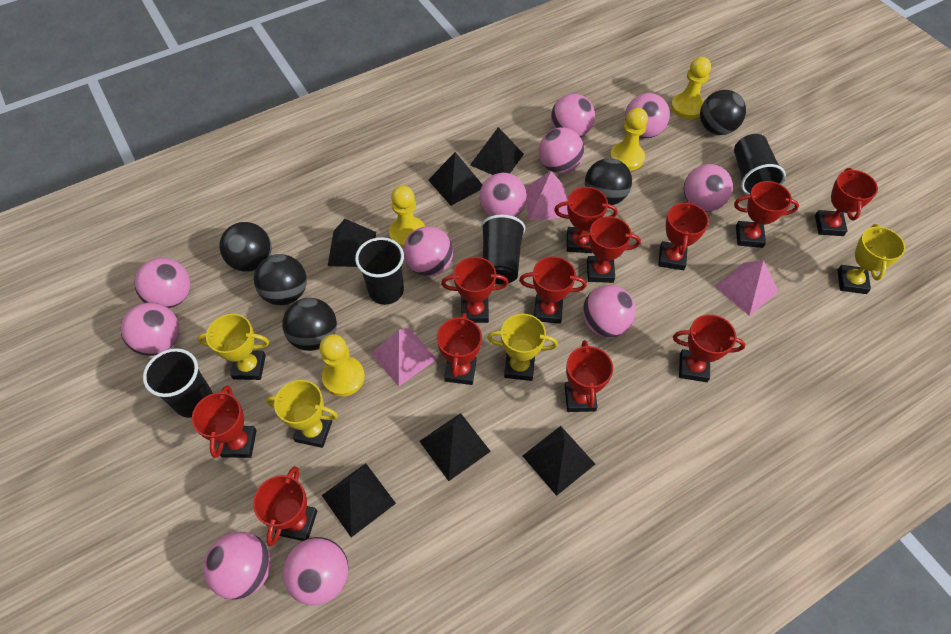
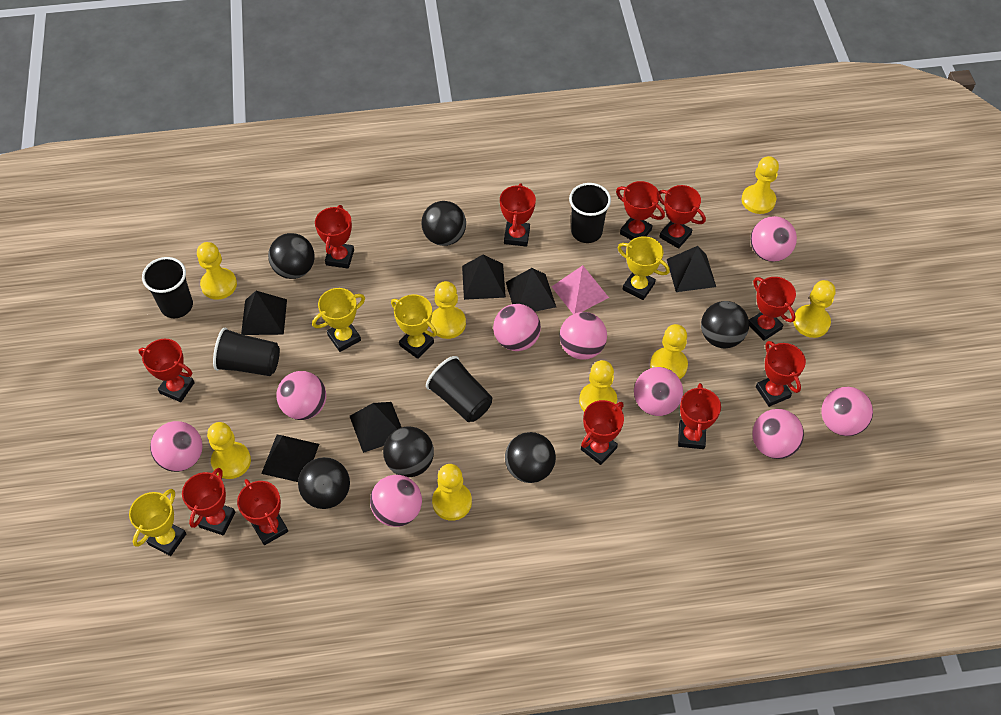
black ball: [219,222,271,272] [254,254,307,305] [282,298,337,351] [585,158,632,205] [700,90,746,135] = 5 -> [268,233,315,279] [298,457,350,509] [383,427,434,477] [422,201,466,246] [505,432,556,483] [701,301,749,348] = 6
pink ball: [121,303,179,356] [135,258,191,308] [204,532,271,600] [283,537,349,605] [403,226,453,276] [480,173,527,217] [539,127,584,174] [551,94,595,137] [583,285,636,338] [625,93,670,138] [684,164,733,212] = 11 -> [150,421,203,472] [276,371,326,420] [370,475,422,527] [493,304,541,351] [559,312,607,360] [634,367,683,416] [750,216,797,262] [752,409,804,459] [821,387,873,436] = 9
pink pyramid: [371,327,437,387] [525,171,568,220] [714,260,779,316] = 3 -> [551,265,609,314] = 1
red trophy: [192,385,257,458] [253,466,317,546] [437,313,482,385] [441,257,509,323] [519,256,587,324] [554,187,617,253] [565,340,613,412] [576,216,641,283] [658,201,709,270] [673,314,746,382] [734,181,799,248] [815,168,878,236] = 12 -> [138,339,195,402] [182,468,235,536] [237,479,288,545] [315,205,354,269] [500,184,536,247] [581,400,624,465] [616,181,665,240] [659,185,706,249] [678,383,721,449] [749,277,796,341] [756,341,806,407] = 11
yellow pawn: [319,334,365,397] [389,185,425,248] [610,108,648,171] [671,57,711,119] = 4 -> [197,242,237,300] [207,422,251,479] [430,281,466,339] [432,464,472,521] [579,360,617,412] [650,324,688,379] [741,156,779,214] [793,280,836,338] = 8

